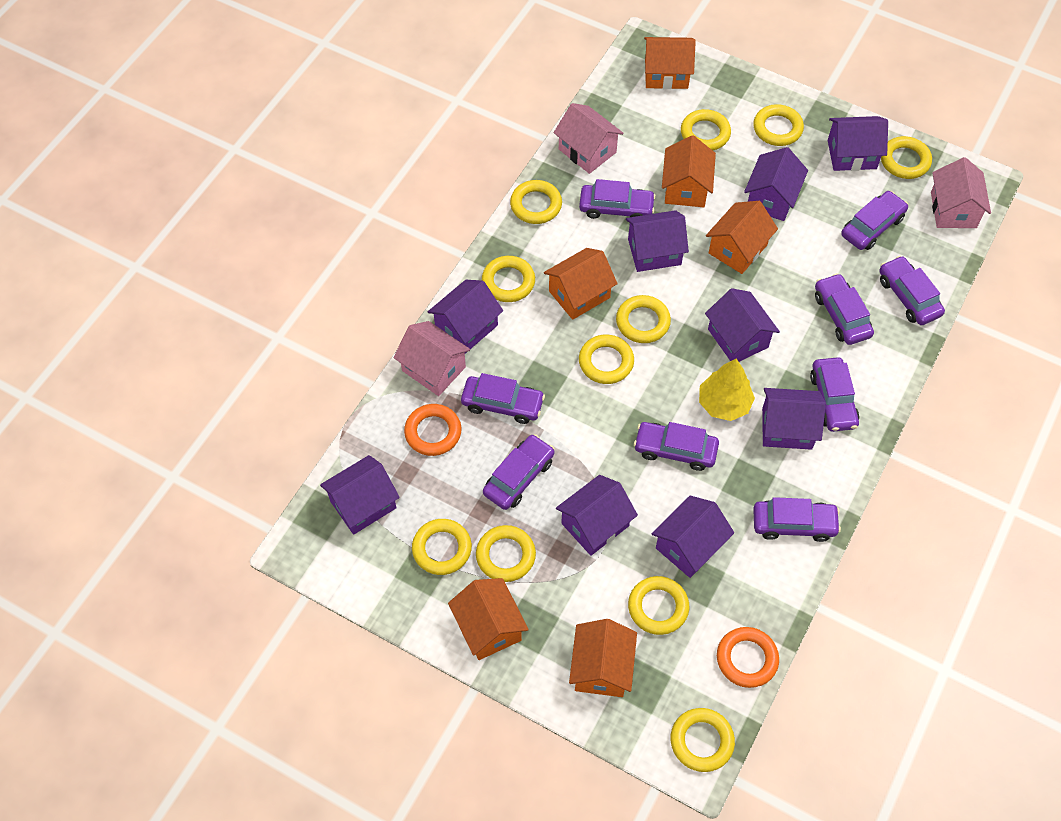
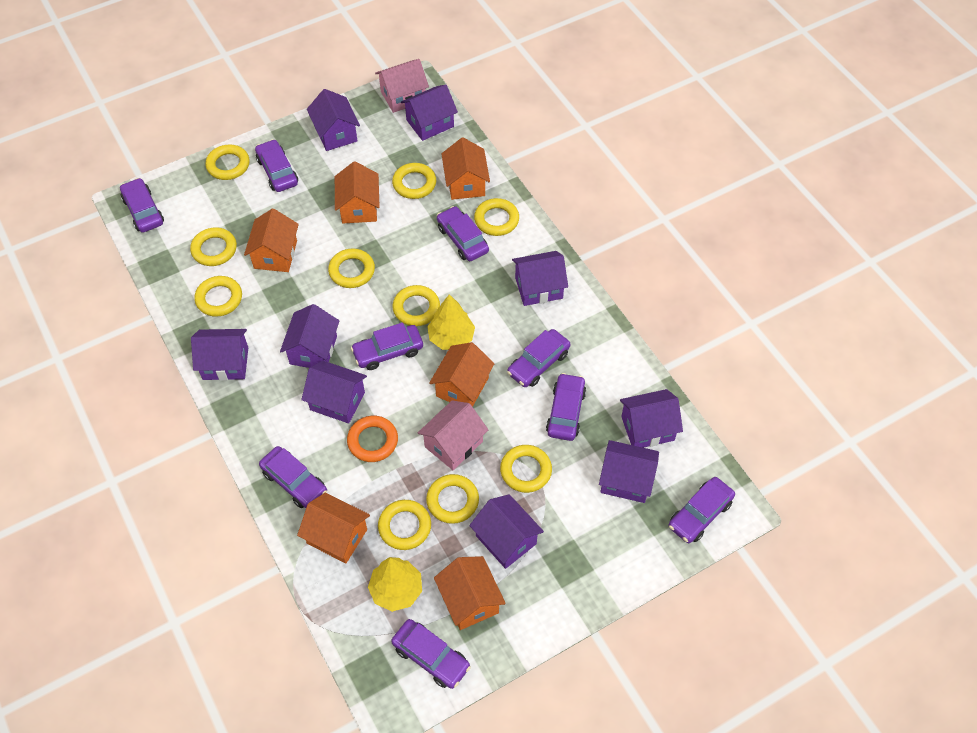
orange ring: [404,404,462,456] [717,627,779,688] = 2 -> [347,416,398,462] = 1
pink house: [393,321,470,396] [553,103,624,174] [931,157,991,228] = 3 -> [375,59,429,113] [418,400,488,470] = 2
yellow ring: [412,519,472,575] [476,525,536,582] [482,256,535,302] [510,180,562,224] [579,335,634,384] [616,295,671,343] [628,576,689,635] [671,708,735,772] [681,109,731,150] [753,104,804,146] [881,136,932,179] = 11 -> [190,227,237,266] [195,276,242,317] [206,144,250,180] [328,248,375,288] [378,500,431,550] [392,163,436,199] [392,285,440,326] [426,474,479,524] [474,198,519,236] [500,445,552,493] = 10
yellow tree: [699,359,755,421] = 1 -> [368,557,422,612] [427,294,475,350] = 2

